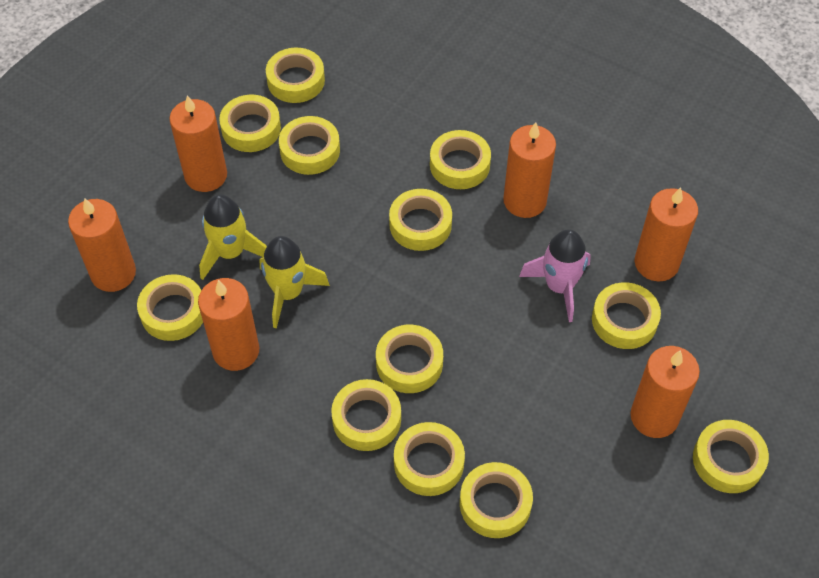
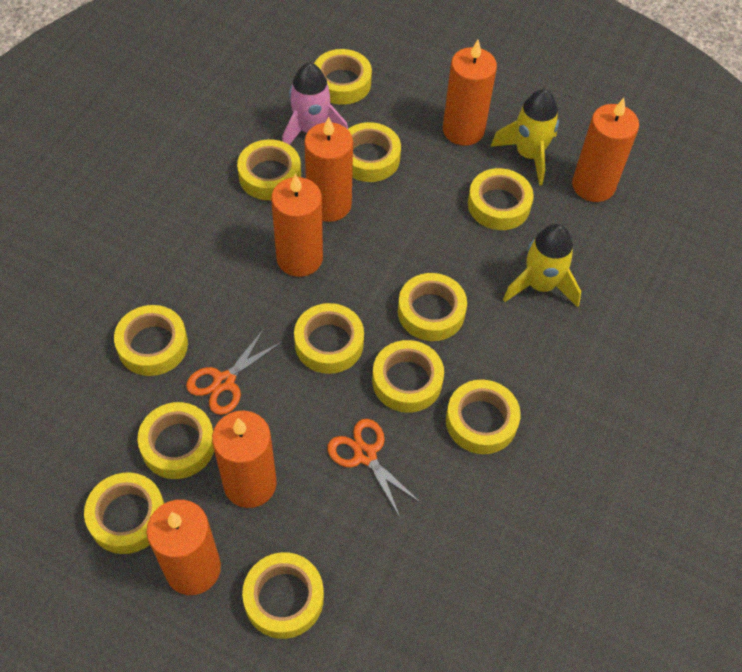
orange scissors: none = 0 -> [186,329,283,415] [327,419,422,517] = 2

